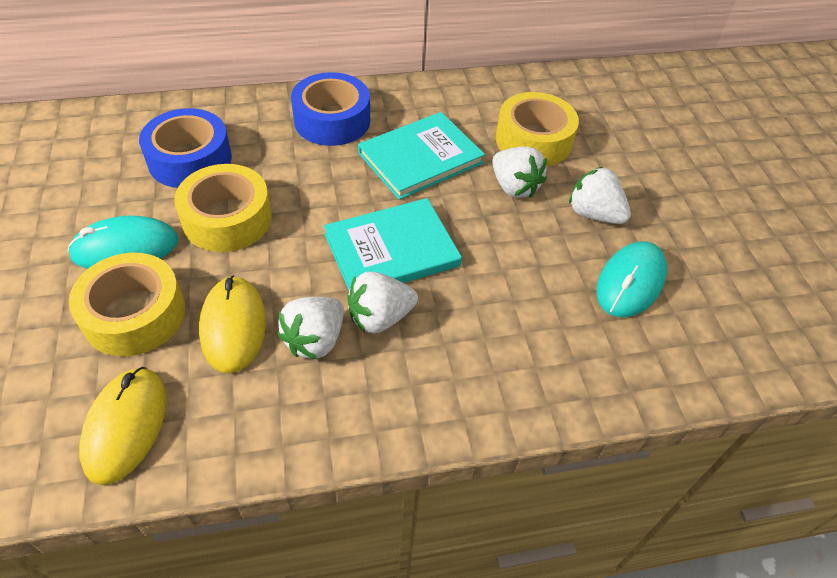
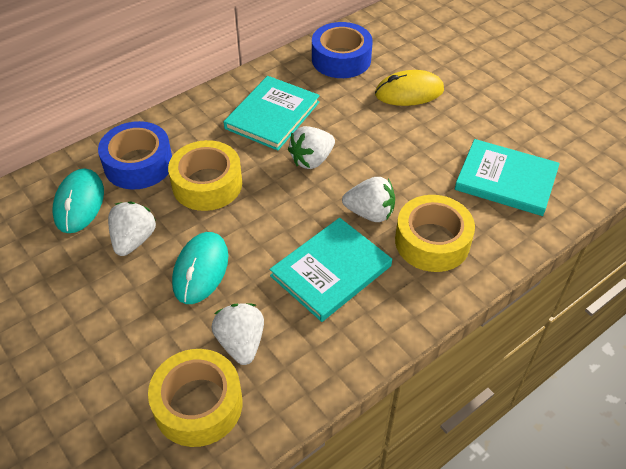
turquoise book: [324,198,462,290] [358,112,485,200] = 2 -> [224,76,320,151] [269,218,392,322] [455,139,560,216] = 3
yellow mouse: [79,367,167,485] [199,276,266,373] = 2 -> [375,70,444,106] = 1

